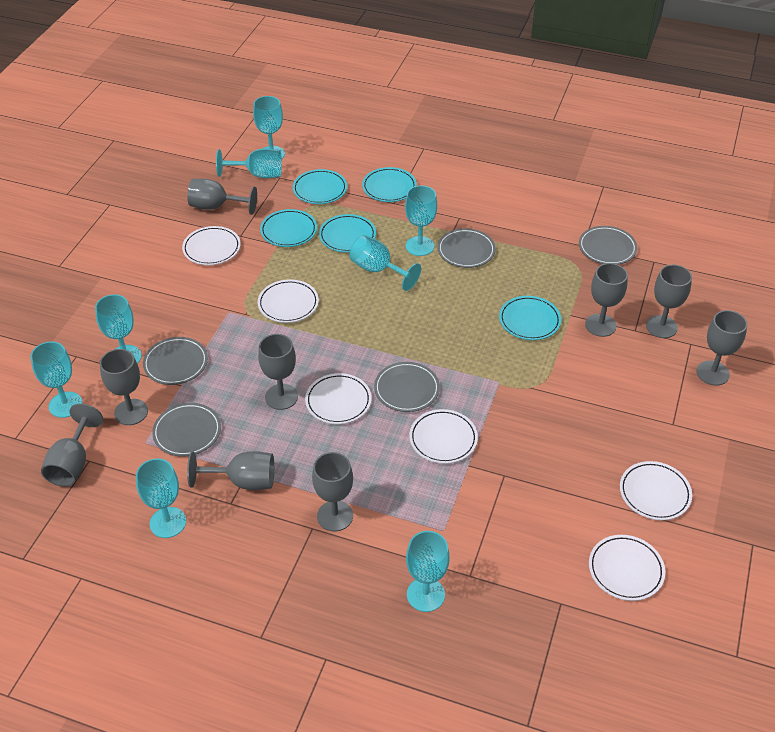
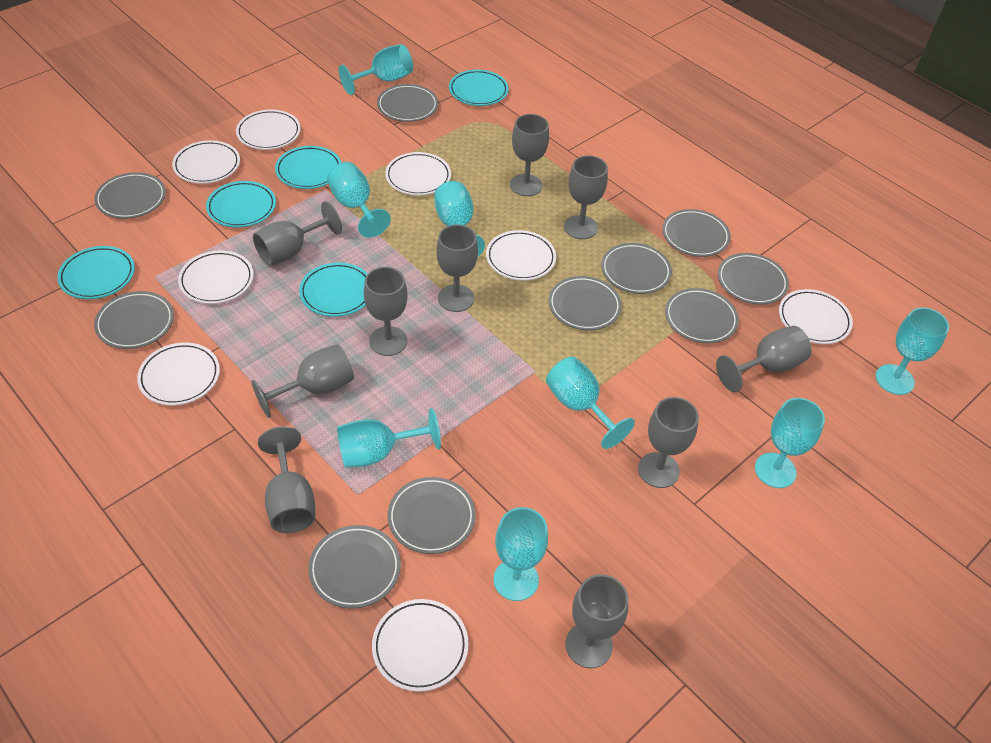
grey goblet: [41,403,103,487] [100,349,148,425] [187,179,257,215] [187,451,274,490] [258,334,298,410] [312,452,353,531] [585,263,628,337] [646,265,692,338] [697,310,747,386] = 9 -> [251,344,354,418] [253,201,342,266] [258,426,315,533] [364,267,408,356] [436,225,478,312] [510,114,549,196] [564,155,608,239] [565,574,628,668] [638,397,699,488] [716,326,812,392] = 10
grey plate: [143,337,208,385] [152,403,221,457] [374,362,440,412] [437,228,496,268] [579,226,637,265] = 5 -> [94,172,166,219] [94,291,174,349] [308,525,401,609] [377,84,438,122] [388,477,476,554] [548,276,622,331] [601,243,672,294] [662,209,731,257] [665,288,739,343] [718,253,789,305] = 10
white plate: [182,226,241,265] [258,279,319,323] [305,373,372,424] [409,409,478,464] [589,535,665,601] [620,461,692,520] = 6 -> [137,343,220,405] [172,140,240,184] [178,250,254,304] [236,109,301,150] [372,599,469,692] [385,152,451,196] [486,230,556,281] [779,289,853,344] = 8

